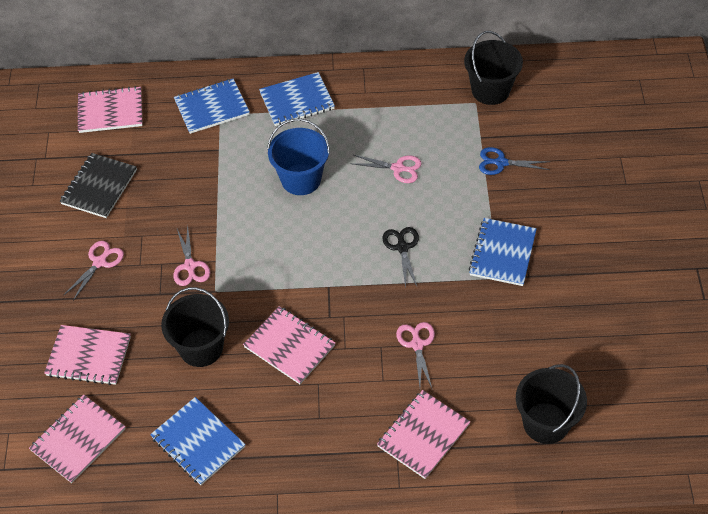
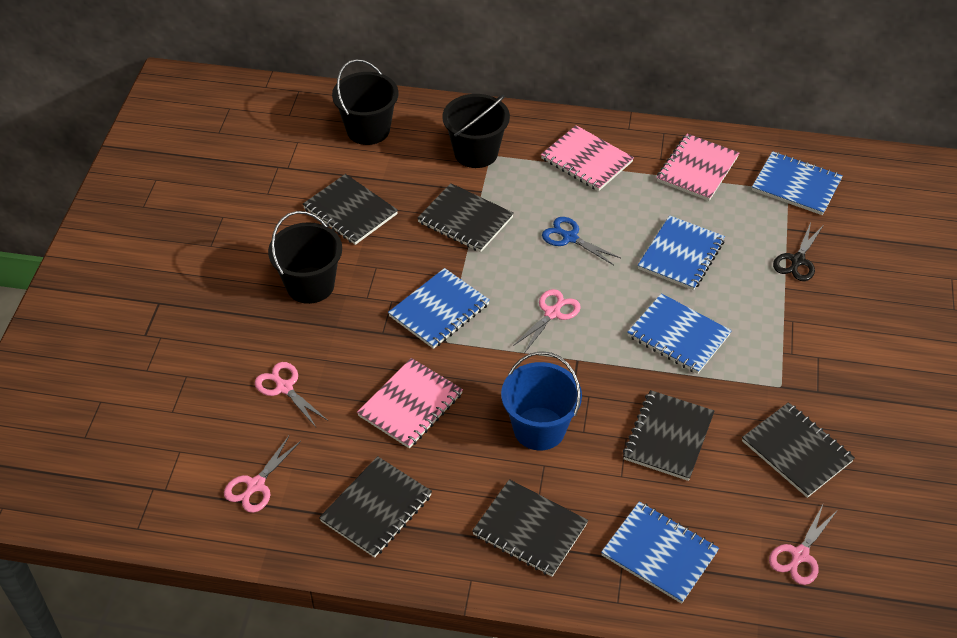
black notebook: [60,153,137,218] = 1 -> [303,174,398,245] [319,456,432,558] [417,183,514,252] [472,479,588,577] [623,390,714,481] [742,402,855,498] = 6
blue notebook: [150,397,246,485] [174,78,250,134] [259,72,335,126] [469,218,537,286] = 4 -> [388,268,490,349] [601,502,719,604] [627,293,732,374] [638,215,725,290] [752,151,843,215] = 5
pink notebook: [29,395,125,483] [44,325,131,385] [78,86,143,133] [243,306,335,384] [377,390,471,479] = 5 -> [357,358,463,448] [541,125,634,191] [657,134,739,201] = 3

